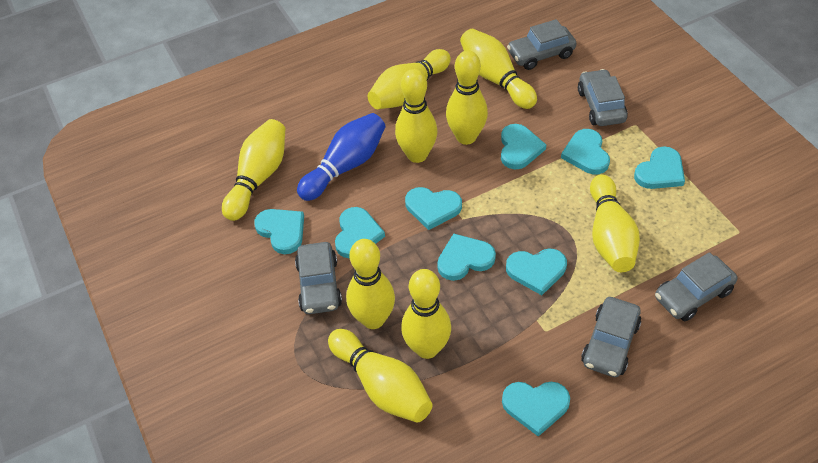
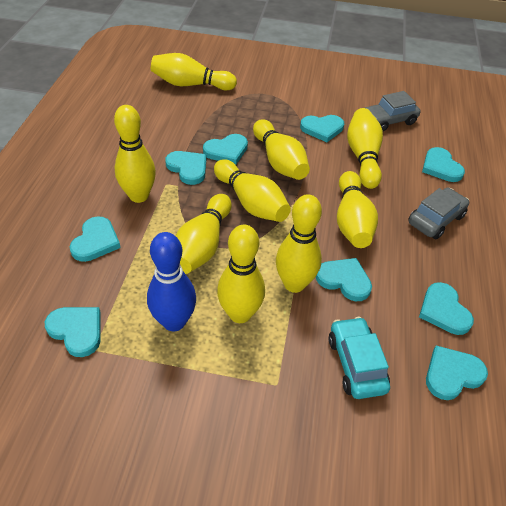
grey car: [295,242,342,314] [507,19,577,70] [578,69,628,126] [581,297,642,377] [655,252,737,321] = 5 -> [365,91,421,131] [408,188,469,239] = 2
turquoise car: none = 0 -> [329,317,390,399] = 1

